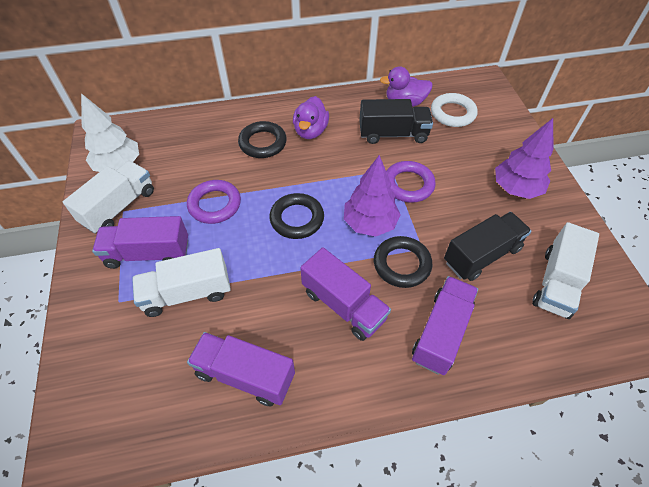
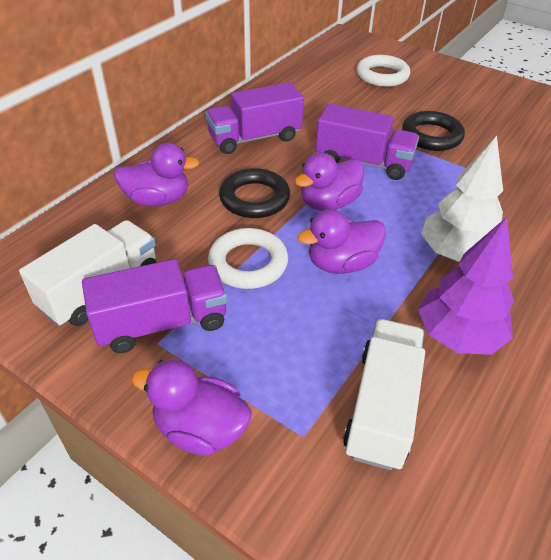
black ring: [238,121,287,158] [269,193,324,239] [374,236,432,288] = 3 -> [219,168,290,218] [402,111,465,151] = 2
black truck: [359,99,433,144] [444,212,531,281] = 2 -> none = 0
purple duck: [293,96,329,139] [380,66,433,107] = 2 -> [114,143,200,206] [132,359,252,456] [295,152,364,211] [298,209,386,274] = 4
purple ring: [187,180,241,224] [386,161,436,203] = 2 -> none = 0
purple tree: [344,155,401,237] [495,118,554,199] = 2 -> [418,217,514,355] = 1
purple truck: [92,216,188,269] [187,332,295,406] [300,247,391,341] [412,276,478,375] = 4 -> [82,259,227,353] [206,82,304,154] [316,104,419,180] = 3
white ring: [431,93,477,127] = 1 -> [208,228,288,289] [357,55,410,87] = 2
white truck: [63,161,154,234] [132,248,231,317] [532,222,599,319] = 3 -> [19,220,157,326] [343,319,425,470] = 2

